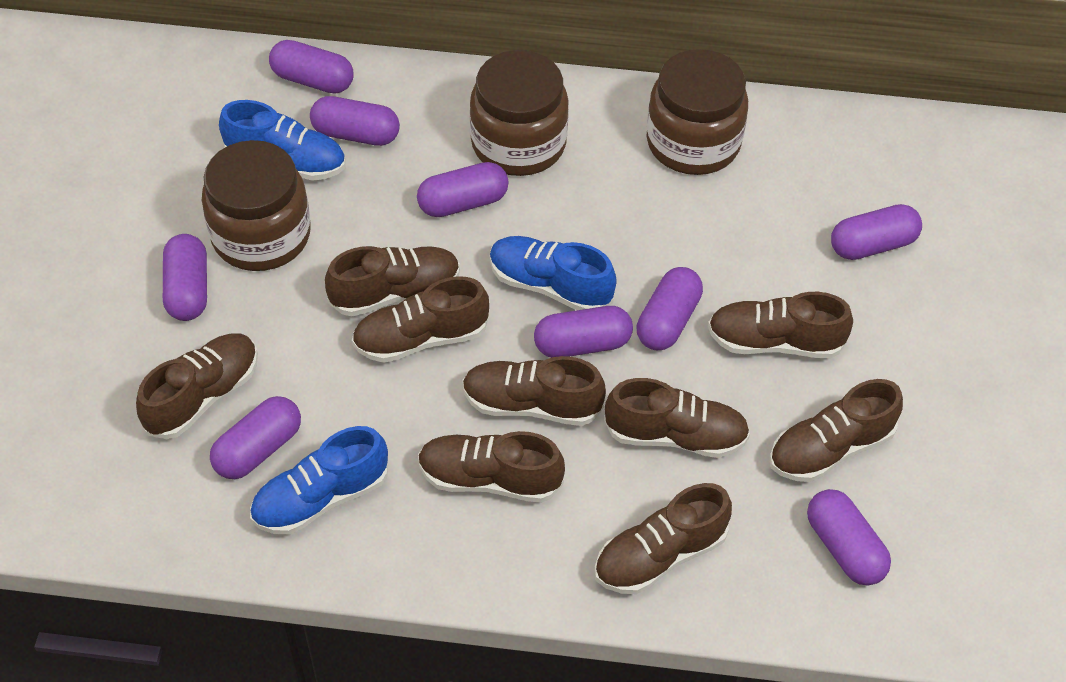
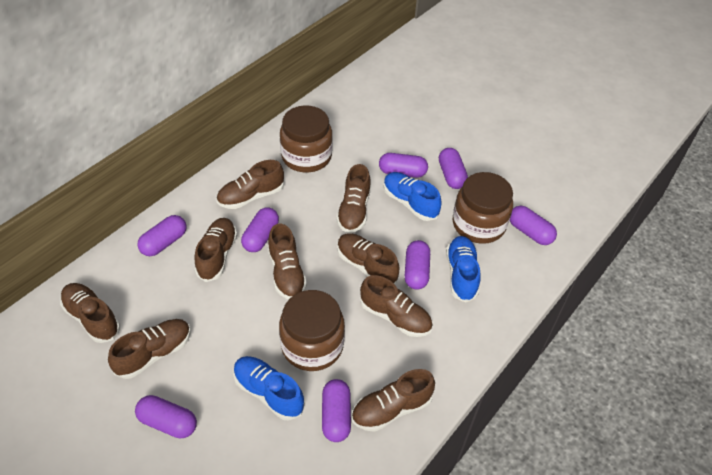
purple capsule: [163,234,207,321] [210,396,301,479] [269,40,353,93] [310,96,400,146] [417,162,509,217] [534,306,633,358] [636,267,703,350] [807,489,891,585] [831,204,922,260] = 9 -> [135,395,197,439] [137,215,187,256] [241,207,279,252] [322,379,351,442] [379,153,428,178] [405,240,430,290] [439,148,468,189] [510,206,557,245] = 8

